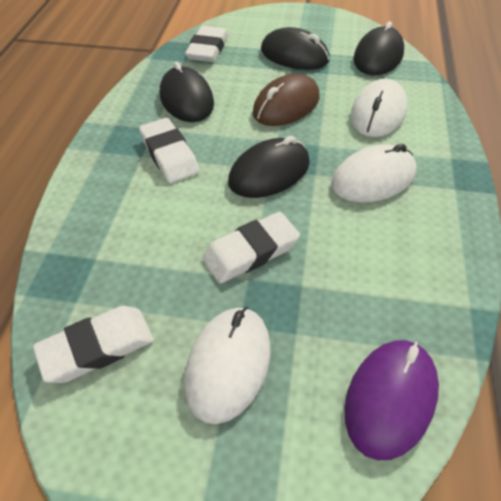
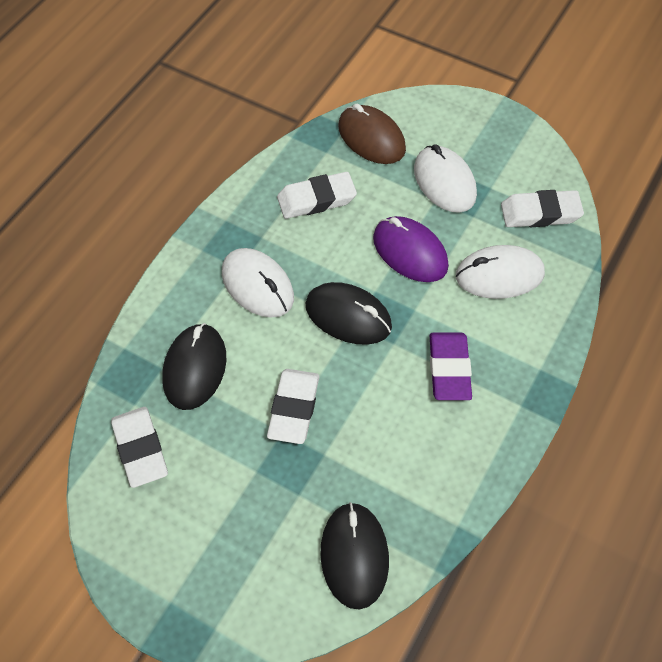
black mouse: [160,62,214,122] [228,136,310,198] [261,27,330,70] [354,21,404,75] = 4 -> [162,323,226,410] [306,282,392,345] [321,502,389,610] = 3
purple eraser: none = 0 -> [430,332,472,400] = 1

